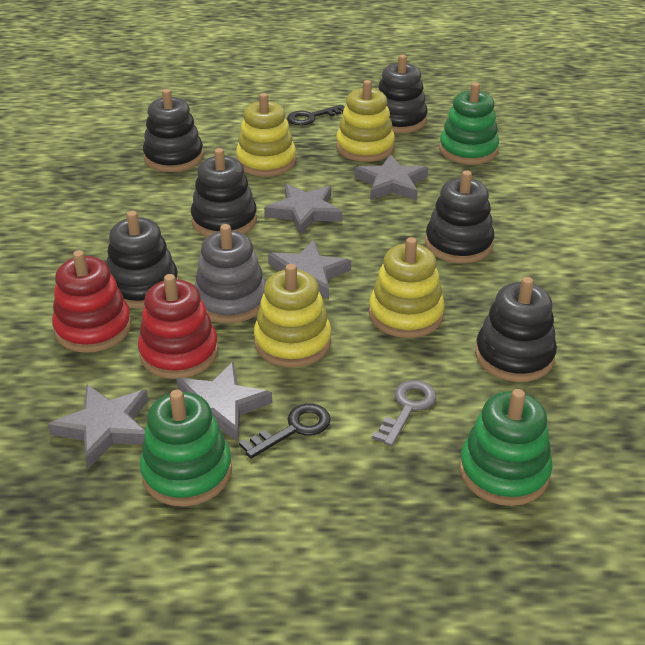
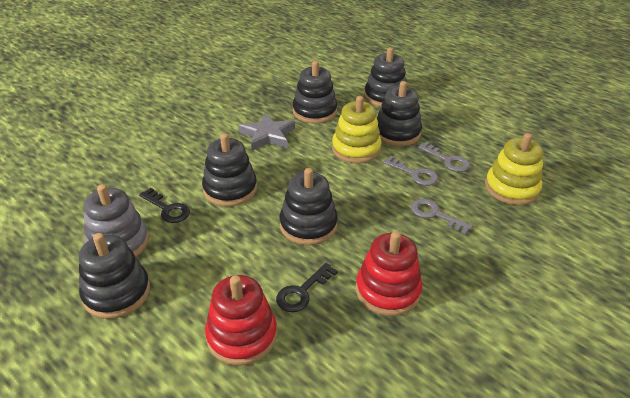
green stacking toy: [140,390,232,507] [439,82,499,165] [459,389,553,506] = 3 -> none = 0
grey key: [372,380,436,447] = 1 -> [383,156,438,186] [411,199,473,235] [418,141,470,172] = 3
grey star: [48,385,148,468] [176,362,272,442] [264,184,342,235] [268,240,351,299] [355,154,428,200] = 5 -> [239,113,295,150] = 1
yellow stacking toy: [236,93,296,177] [254,264,332,367] [336,80,395,162] [369,237,445,338] = 4 -> [332,96,382,163] [485,133,543,205] = 2

